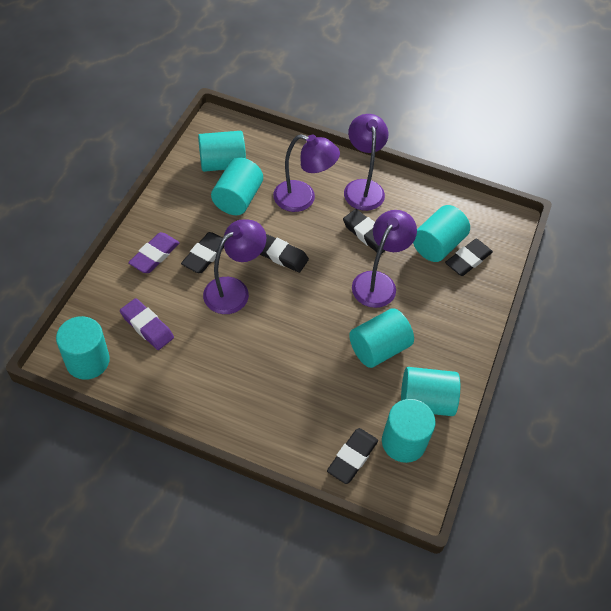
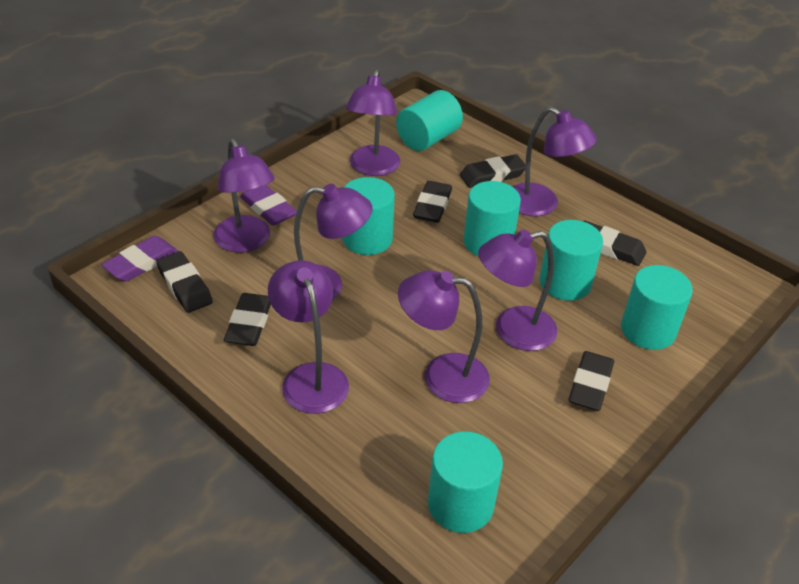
black eraser: [181,232,224,273] [260,234,309,273] [327,428,378,484] [343,209,386,254] [445,239,493,276] = 5 -> [156,251,213,313] [224,293,271,346] [413,181,452,223] [460,154,526,188] [569,351,614,411] [583,221,646,266] = 6
purple lamp: [203,219,266,314] [273,134,340,212] [344,114,388,211] [352,210,417,308] = 4 -> [213,139,275,253] [268,260,349,414] [294,184,373,300] [346,69,400,176] [398,270,490,403] [478,229,557,351] [513,107,597,217] = 7
turquoise cylinder: [56,316,110,380] [198,131,246,172] [211,158,263,215] [349,308,414,368] [382,399,435,463] [401,367,460,416] [413,205,470,262] = 7 -> [342,177,395,255] [396,90,463,151] [428,432,503,533] [463,181,521,256] [539,220,603,301] [621,265,693,350] = 6

